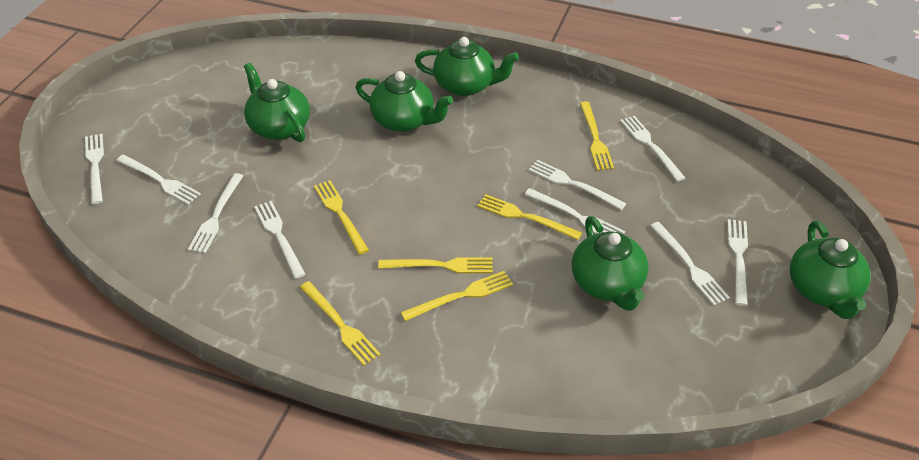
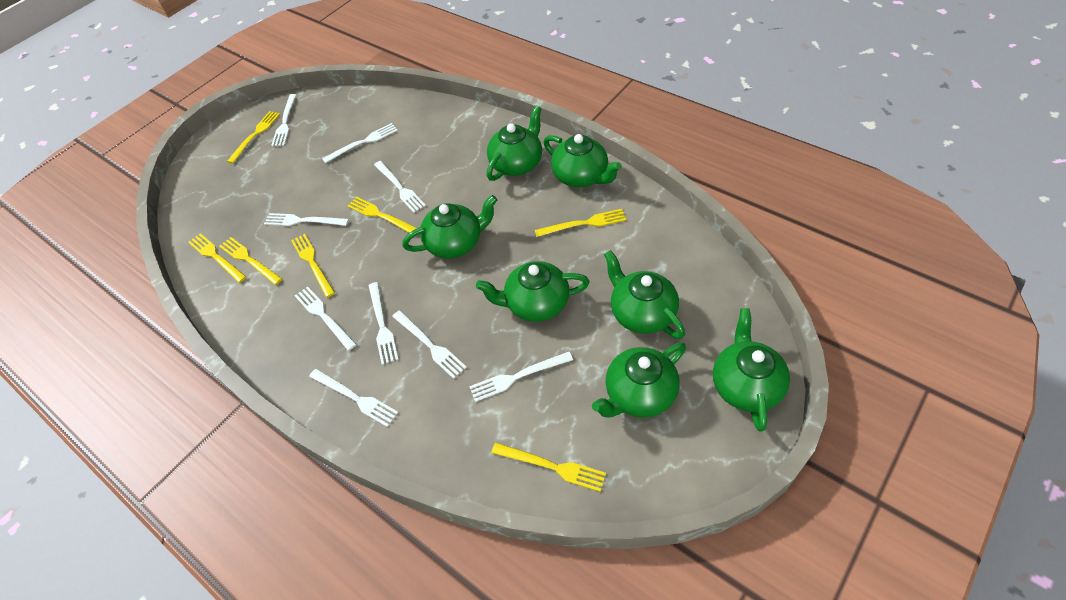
green teapot: [244,63,310,142] [356,71,453,132] [415,37,519,96] [572,216,648,311] [790,221,871,319] = 5 -> [402,195,497,259] [476,261,590,322] [487,106,542,181] [544,134,622,187] [592,342,686,418] [604,250,685,339] [713,308,790,431] = 7
yellow fork: [300,281,381,366] [314,180,369,255] [378,257,493,273] [400,271,513,321] [477,194,582,240] [580,102,614,170] = 6 -> [188,233,246,283] [219,237,282,285] [227,111,280,164] [291,234,335,298] [347,197,417,233] [491,443,606,492] [535,209,626,237] = 7

